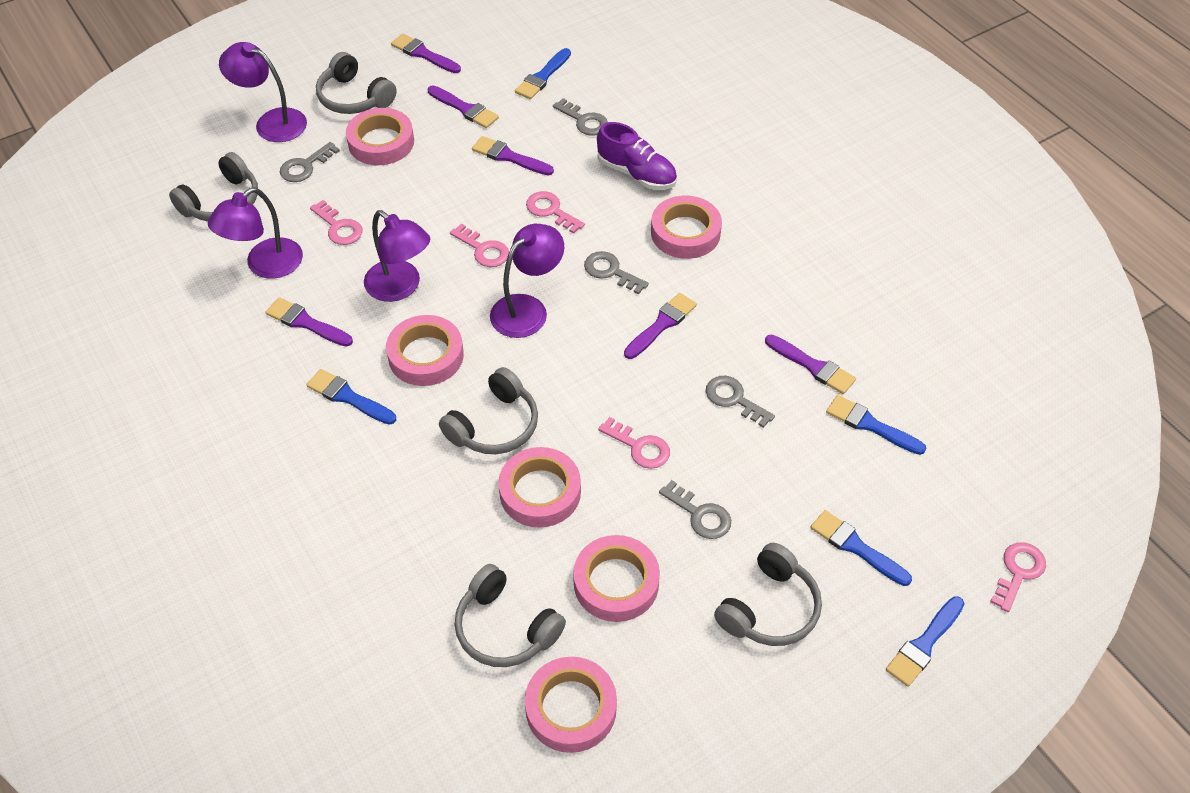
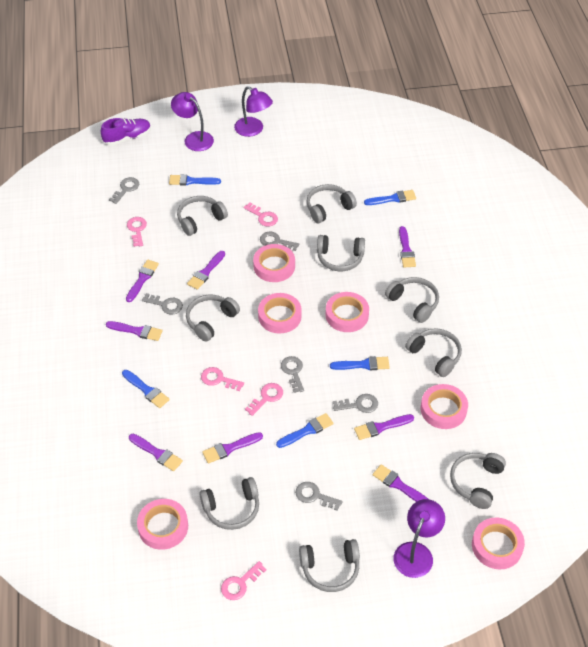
grey headphones: [169,152,258,222] [316,52,397,114] [439,367,538,454] [455,564,566,667] [714,543,822,646] = 5 -> [177,196,228,236] [186,295,240,342] [199,477,259,530] [299,539,360,592] [306,184,357,223] [317,235,365,271] [385,277,439,323] [405,328,462,377] [450,453,506,509] = 9
grey key: [280,142,340,182] [553,98,608,136] [584,251,649,295] [659,480,731,539] [706,376,775,428] = 5 -> [109,177,139,204] [142,293,183,315] [260,232,299,251] [281,356,304,393] [295,482,342,511] [333,394,378,413] = 6
purple brush: [265,297,353,347] [391,34,461,73] [428,86,499,128] [472,136,554,175] [624,293,697,359] [765,334,856,394] = 6 -> [106,321,163,341] [126,260,159,302] [129,434,183,471] [187,251,225,290] [203,432,263,464] [354,414,414,440] [373,464,428,502] [399,226,416,268] = 8
purple lamp: [208,187,303,279] [219,42,307,142] [364,210,430,302] [490,224,564,338] = 4 -> [171,92,214,151] [234,86,273,137] [394,499,445,578] = 3

